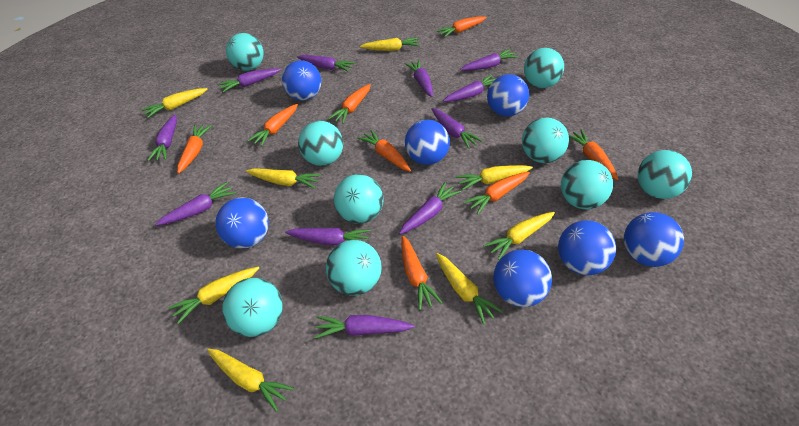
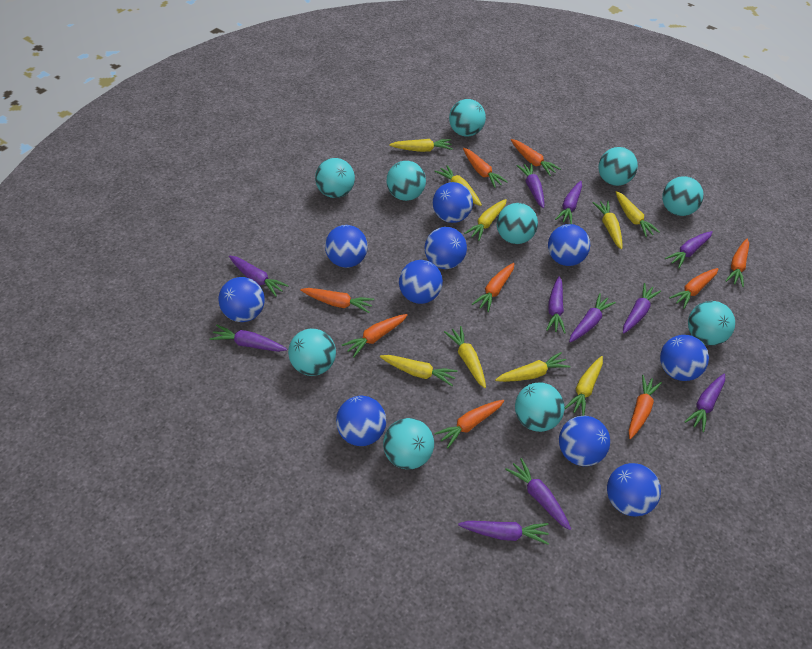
blue ball: [215,197,269,249] [282,60,321,101] [405,120,450,165] [487,74,529,117] [493,250,552,307] [558,220,616,275] [624,212,684,267] = 7 -> [219,277,265,322] [325,225,368,268] [336,396,386,446] [399,260,443,304] [425,227,467,269] [433,182,473,223] [548,224,590,266] [559,416,610,466] [607,463,661,516] [660,335,709,381] = 10
orange carrot: [177,125,211,174] [247,104,298,146] [328,84,371,124] [357,130,411,171] [401,236,443,310] [436,16,487,38] [463,172,530,215] [569,130,618,180] = 8 -> [300,288,374,313] [342,314,408,358] [434,400,504,449] [463,148,508,188] [472,263,514,312] [511,139,561,176] [629,375,662,439] [669,268,718,309] [726,239,749,287] = 9
turquoise ball: [222,278,283,337] [226,33,264,71] [298,121,343,166] [326,240,382,296] [334,174,384,224] [522,117,569,163] [524,48,564,88] [561,160,613,209] [637,150,692,199] = 9 -> [288,329,336,376] [315,158,355,198] [383,418,434,470] [386,161,426,201] [449,99,486,136] [497,203,538,244] [515,382,565,432] [598,147,638,186] [662,176,704,216] [688,301,735,346] = 10
yellow carrot: [141,88,207,118] [168,267,259,324] [207,348,294,412] [246,168,321,189] [360,38,420,51] [436,253,503,324] [456,165,533,190] [483,212,555,260] = 8 -> [380,355,458,386] [389,139,453,152] [434,165,482,206] [444,326,486,388] [464,199,507,241] [495,352,571,382] [564,356,603,416] [593,201,622,249] [616,191,660,237] = 9

